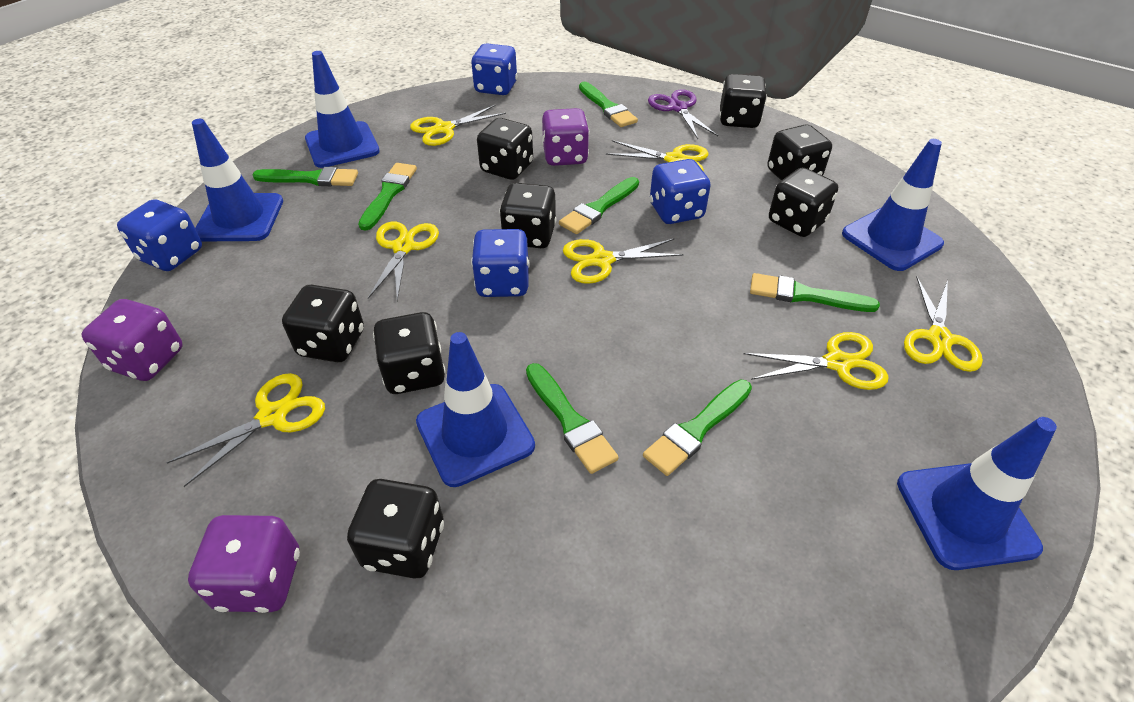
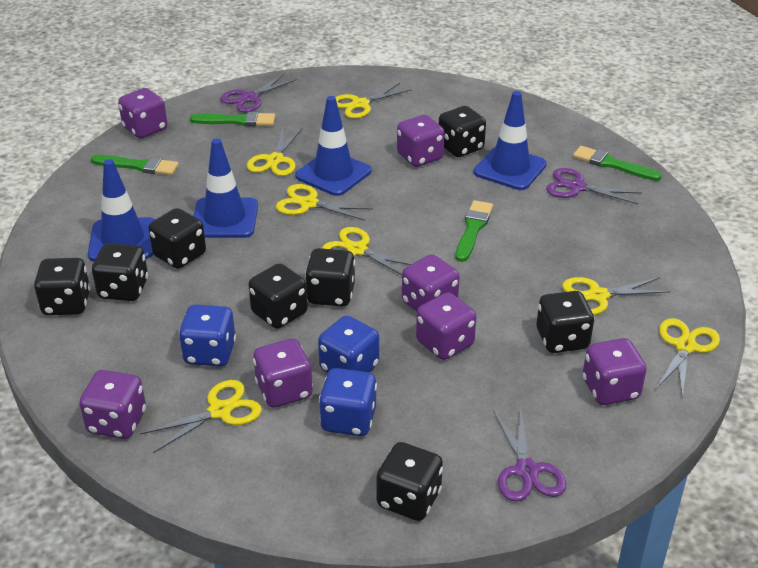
blue dice: [117,199,202,271] [471,43,518,95] [471,229,530,297] [650,159,711,224] = 4 -> [179,305,236,367] [318,316,379,373] [319,368,377,436] = 3
blue traffic cone: [192,119,283,241] [305,51,380,168] [416,332,535,487] [842,139,944,271] [897,417,1057,570] = 5 -> [88,159,155,261] [193,139,258,238] [295,96,371,196] [473,91,547,190] = 4
green brush: [252,167,358,186] [358,163,417,231] [526,363,619,474] [559,177,639,234] [579,82,638,127] [643,380,752,476] [750,273,880,312] = 7 -> [91,155,179,175] [190,112,275,127] [456,200,493,262] [573,146,662,181] = 4
purple dice: [82,299,183,381] [188,515,300,613] [542,108,589,166] = 3 -> [79,370,146,439] [118,88,167,138] [253,339,313,408] [397,115,445,167] [402,254,460,311] [416,292,476,360] [583,338,647,405] = 7
purple scissors: [648,89,718,139] = 1 -> [220,74,297,113] [493,406,566,502] [546,168,642,204] = 3

